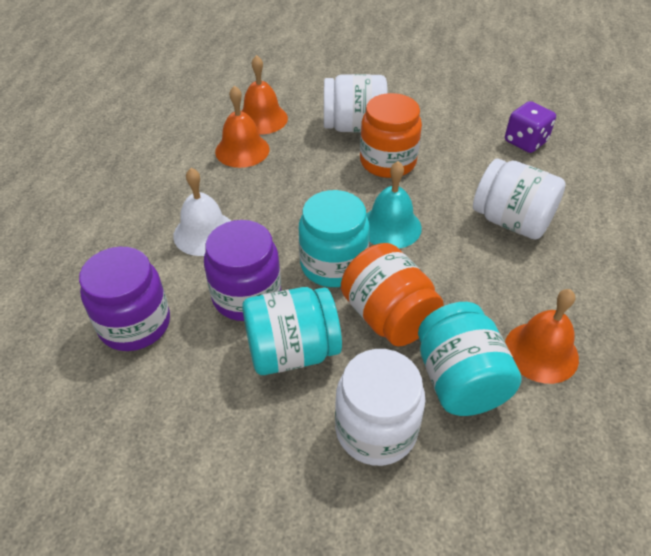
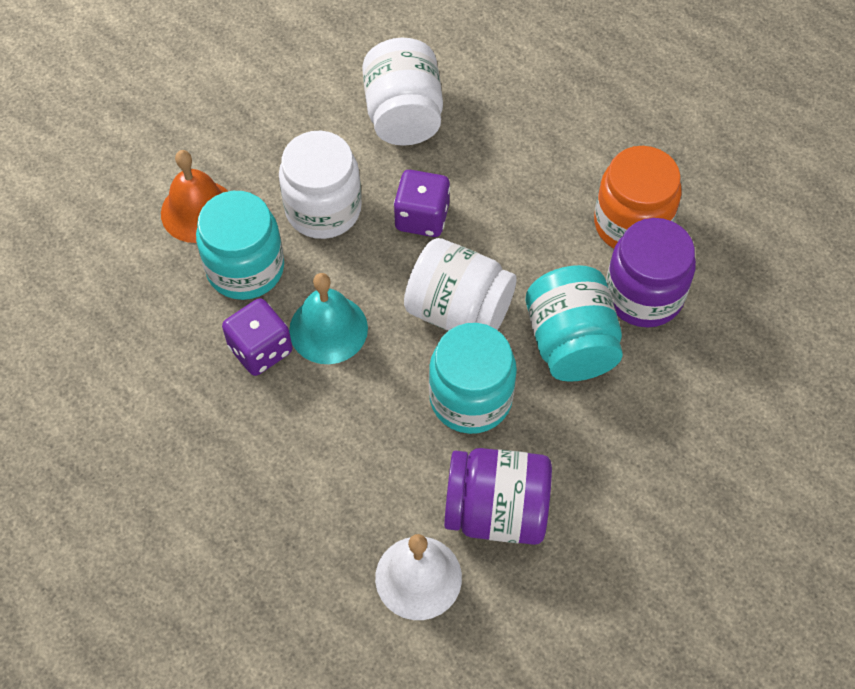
orange bell: [215,85,269,168] [242,55,288,134] [505,289,579,384] = 3 -> [161,150,228,243] = 1
orange jar: [341,243,444,347] [360,93,422,178] = 2 -> [594,146,682,249] = 1
purple dice: [505,101,556,153] = 1 -> [222,298,292,376] [394,170,450,237] = 2

